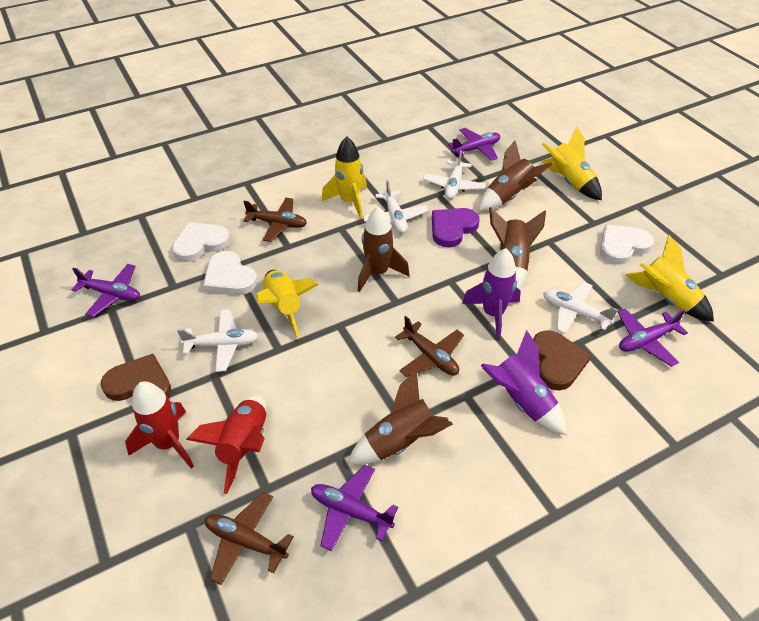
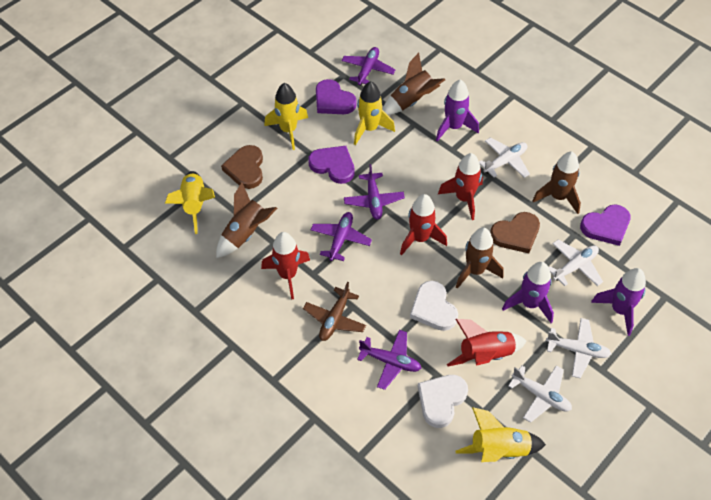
brown plane: [205,492,294,585] [243,198,307,242] [395,316,464,377] = 3 -> [303,282,366,341] = 1
purple heart: [432,208,480,247] = 1 -> [308,146,354,184] [316,79,357,114] [580,205,631,246] = 3
purple rocket: [462,248,521,340] [481,330,566,435] = 2 -> [436,79,479,141] [502,262,554,323] [591,268,646,336] = 3
red rocket: [125,381,194,469] [186,395,266,494] = 2 -> [261,232,310,300] [400,194,447,255] [438,153,483,220] [447,319,526,366] = 4
white heart: [172,222,230,262] [203,251,257,295] [600,224,654,265] = 3 -> [410,281,458,331] [417,375,468,428] = 2

